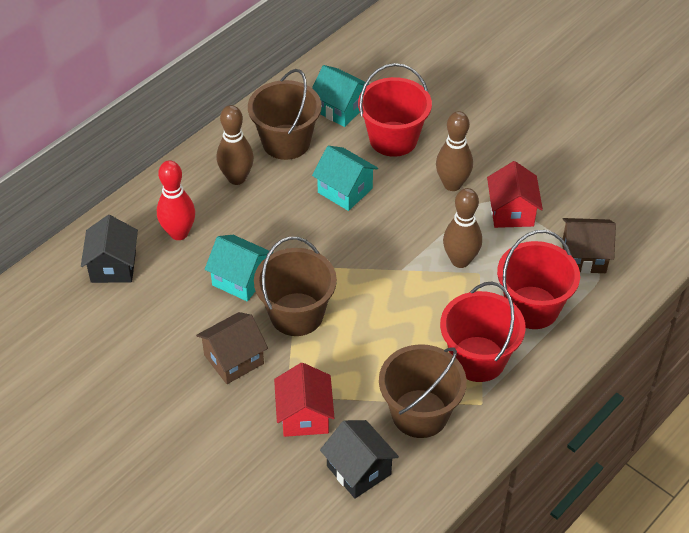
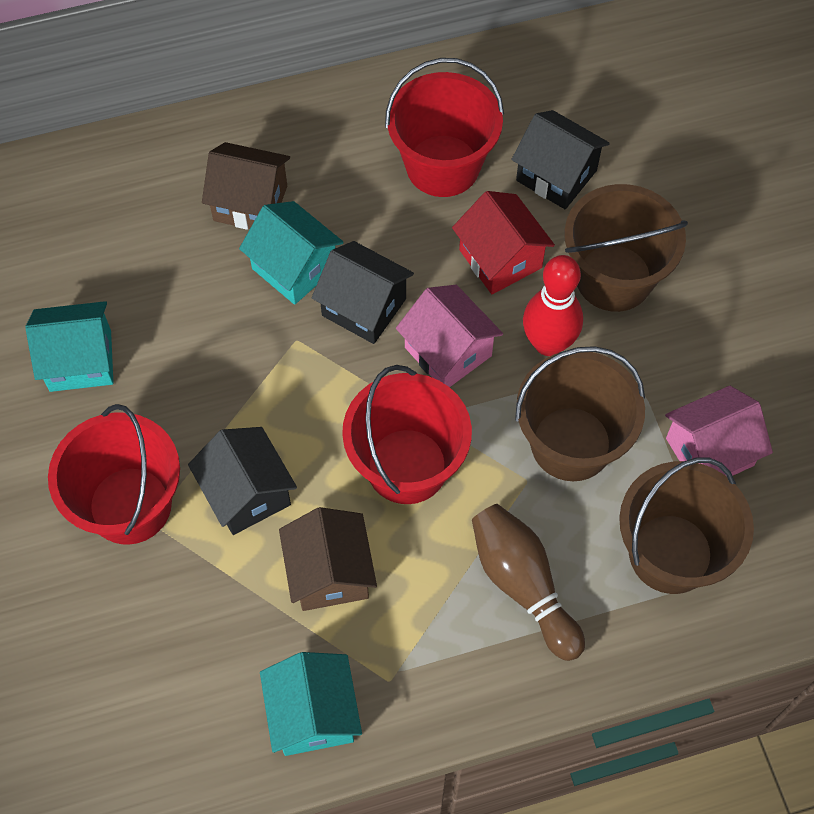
black house: [81,215,138,283] [320,420,399,499] = 2 -> [188,427,297,535] [312,241,414,344] [511,110,610,209] = 3
brown bowling pin: [217,105,254,185] [436,111,473,191] [443,188,482,268] = 3 -> [472,504,585,661] = 1
pink house: none = 0 -> [396,285,503,387] [665,386,773,477] = 2
red house: [274,363,334,437] [487,161,543,228] = 2 -> [452,191,555,294] = 1

